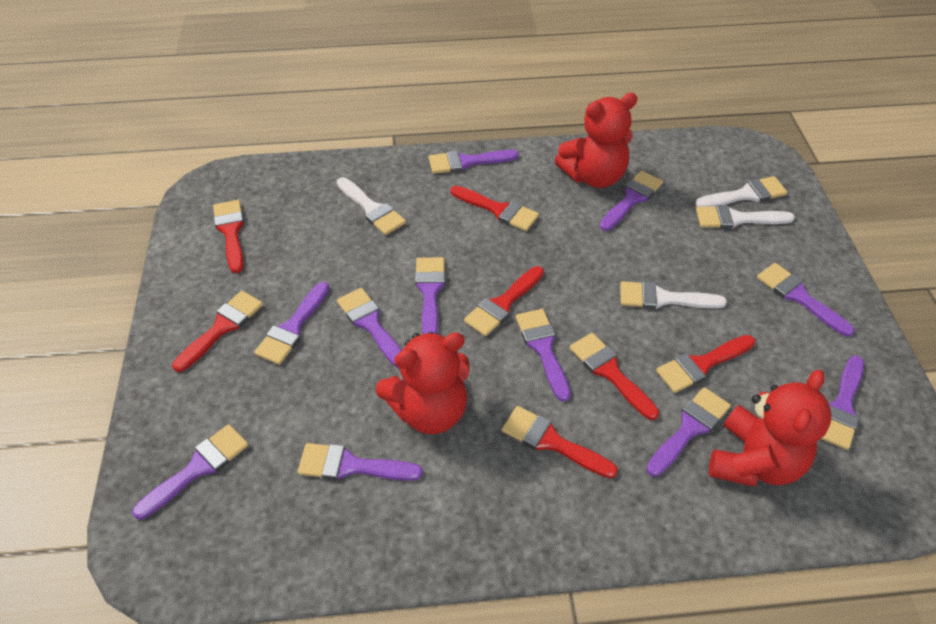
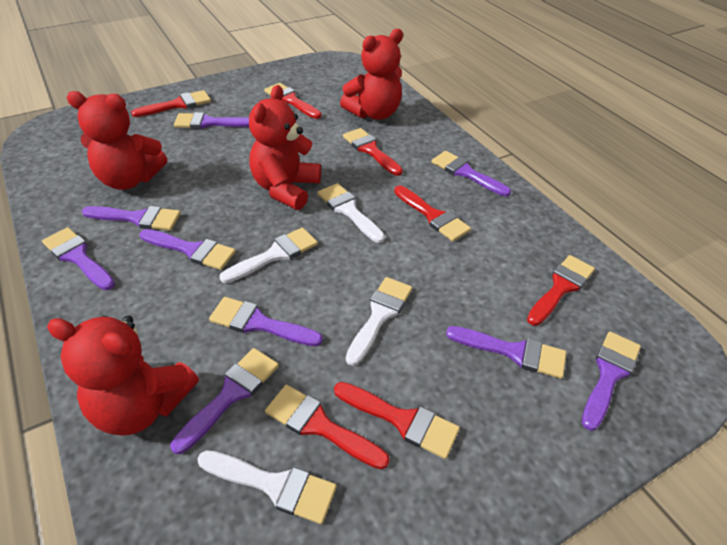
purple brush: [132,424,248,520] [254,282,329,365] [298,443,423,481] [337,288,402,368] [415,257,445,334] [429,150,519,174] [516,309,571,402] [599,171,663,231] [646,387,731,477] [757,263,855,336] [821,355,864,450] = 11 -> [42,227,115,290] [82,206,181,231] [140,229,236,270] [170,348,279,454] [174,112,249,129] [209,297,323,347] [432,151,511,197] [446,326,566,379] [582,332,641,431] = 9
red teddy bear: [375,332,469,434] [555,93,637,188] [709,370,832,487] = 3 -> [47,315,199,436] [67,91,167,190] [249,85,321,210] [340,29,403,120] = 4

